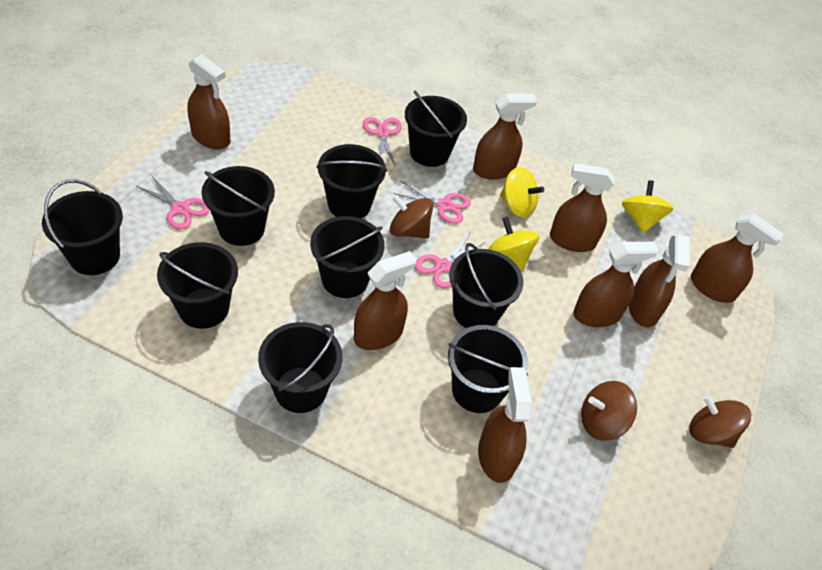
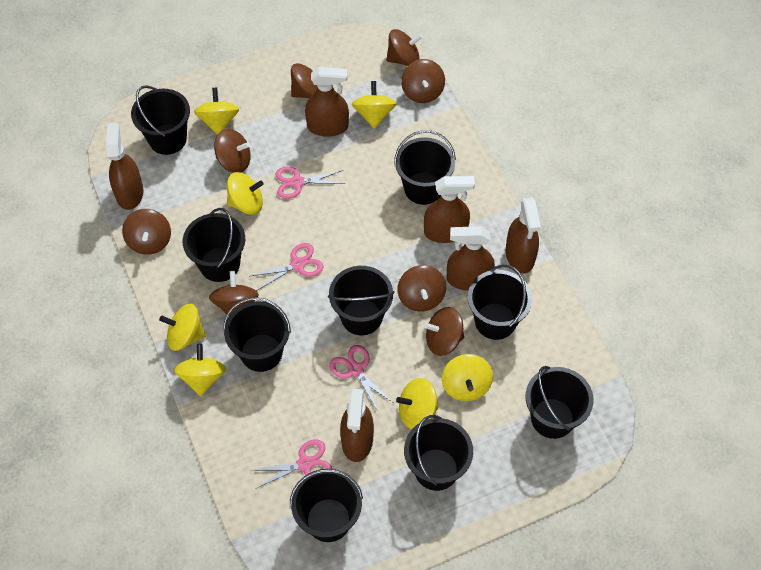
brown spinning top: [390,195,433,239] [581,381,637,441] [689,395,751,448] = 3 -> [122,209,171,255] [209,271,259,316] [214,129,251,173] [291,63,324,98] [386,29,423,66] [397,265,446,312] [401,59,445,103] [424,307,464,356] = 8
brown spray bottle: [187,54,230,150] [354,251,417,350] [473,94,537,180] [478,367,532,483] [550,163,615,252] [573,242,659,327] [629,234,690,327] [691,213,784,303] = 8 -> [106,123,144,210] [305,67,349,137] [340,389,374,462] [424,176,475,243] [447,226,495,291] [506,198,541,273] = 6
yellow spinning top: [489,217,539,271] [500,167,544,218] [622,180,673,233] = 3 -> [159,304,206,351] [174,343,226,396] [194,87,239,135] [227,172,264,215] [352,81,397,129] [396,378,438,429] [442,354,493,401] = 7

